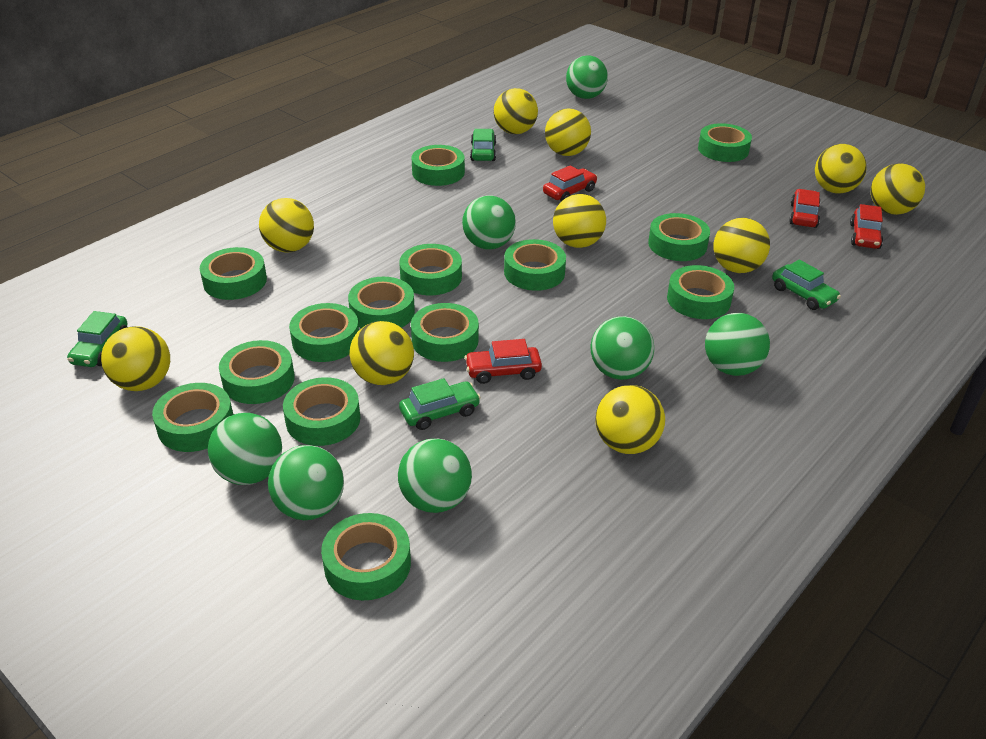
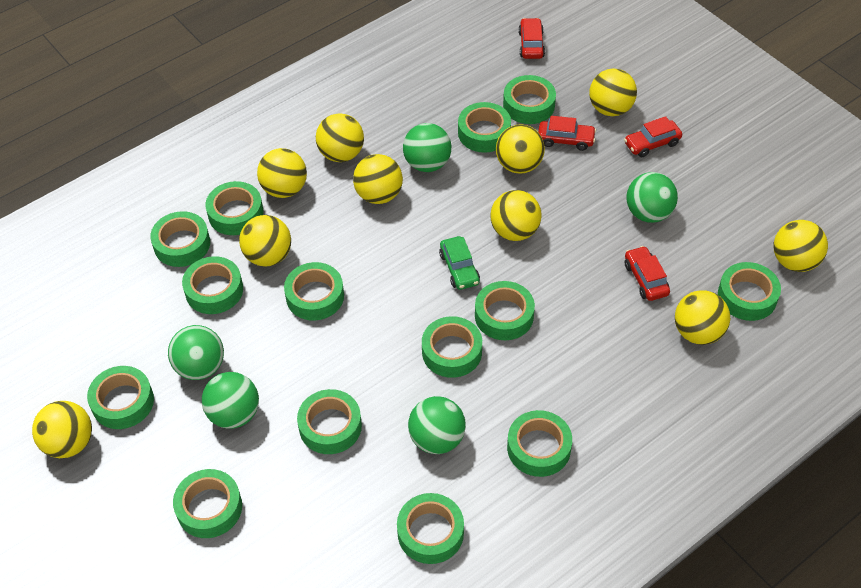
green ball: [208,413,282,485] [268,445,344,520] [398,439,472,513] [462,195,516,250] [566,55,608,99] [590,316,654,380] [705,313,770,376] = 7 -> [168,325,224,380] [202,372,259,429] [403,123,451,172] [408,396,466,454] [626,172,678,223] = 5
green car: [67,311,128,367] [399,378,481,430] [470,129,496,161] [772,260,841,310] = 4 -> [439,236,480,290] = 1

